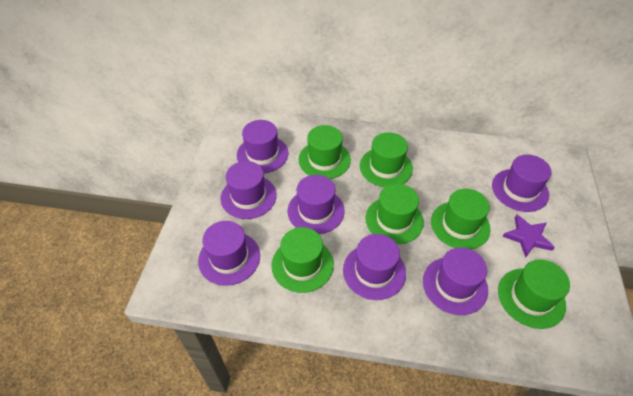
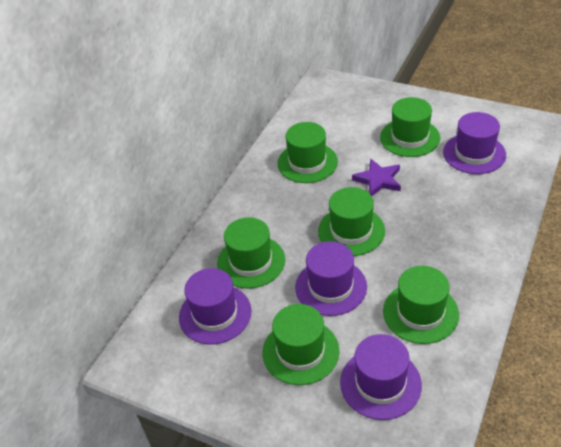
purple hat: [198,221,260,286] [221,161,277,219] [237,120,288,173] [288,175,345,234] [343,234,406,300] [423,247,488,315] [492,155,552,212] = 7 -> [179,268,251,344] [295,241,367,316] [340,334,422,420] [443,112,506,174] = 4

